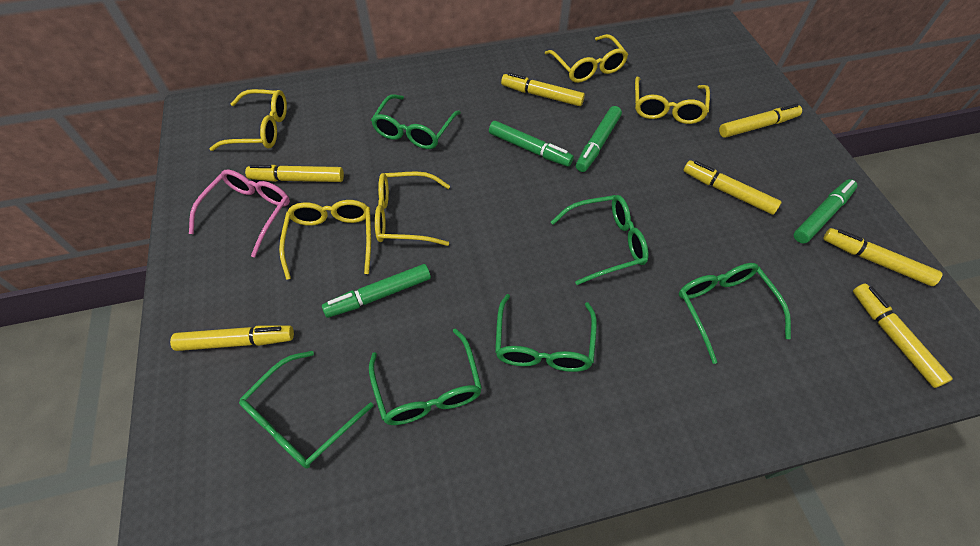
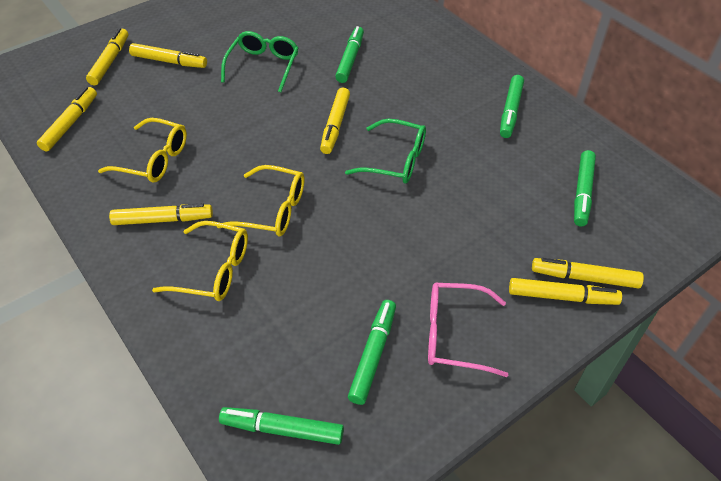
green glasses: [239,351,374,468] [369,328,482,425] [371,94,461,149] [495,294,597,372] [551,195,648,285] [679,263,791,364] = 6 -> [221,31,298,93] [345,119,426,183] = 2
green marker: [322,264,431,318] [489,121,574,167] [576,106,622,172] [794,179,857,244] = 4 -> [219,407,344,445] [335,26,364,83] [348,300,396,405] [500,75,524,138] [574,150,596,227] = 5
yellow glasses: [210,89,287,151] [279,200,371,280] [375,172,450,246] [545,34,628,83] [635,77,710,124] = 5 -> [98,118,187,183] [152,221,248,301] [217,165,304,236] = 3

